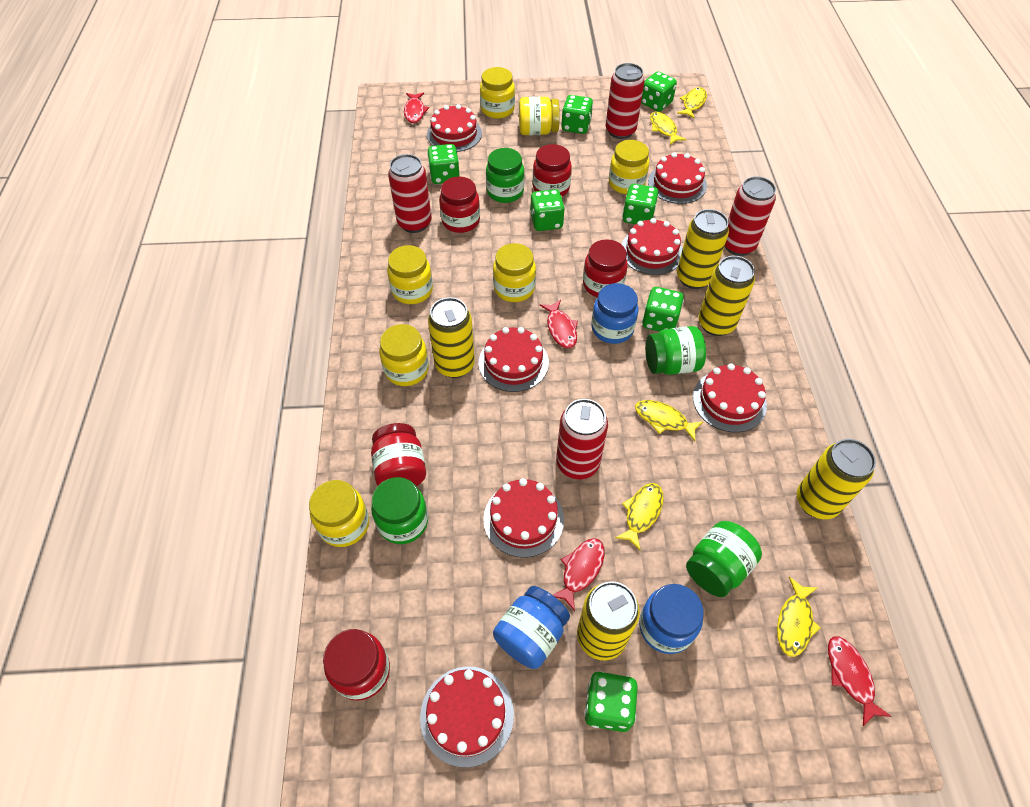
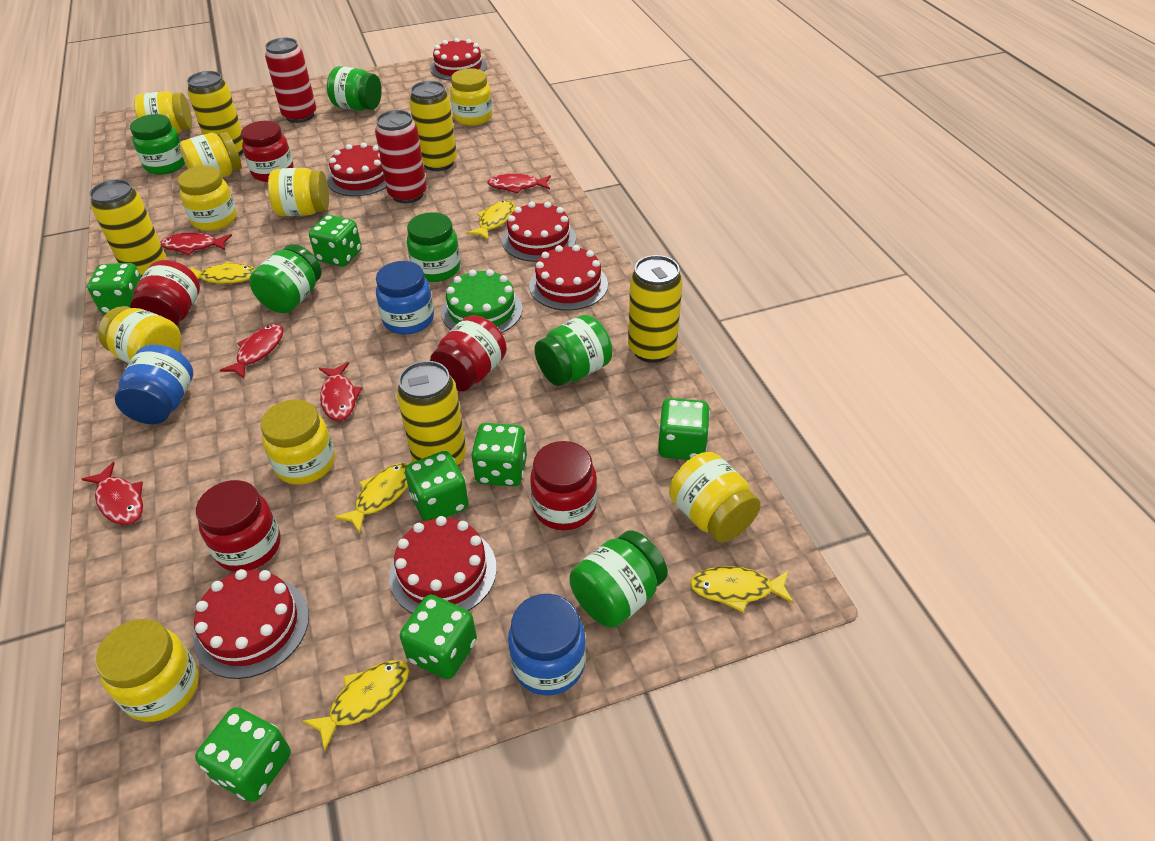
green cake: none = 0 -> [441,269,523,333] = 1
green jar: [371,477,428,544] [486,148,524,203] [645,326,706,375] [686,521,762,597] = 4 -> [130,114,185,175] [249,244,322,313] [327,66,382,111] [407,212,460,282] [534,315,612,386] [570,530,668,628] = 6
red cake: [420,666,514,768] [427,104,482,152] [479,327,549,392] [483,478,564,558] [621,218,683,275] [648,152,707,204] [693,363,767,433] = 7 -> [193,569,309,679] [327,142,386,196] [389,516,497,614] [430,38,487,81] [502,201,576,262] [529,245,608,311] = 6
red can: [388,154,431,233] [556,399,608,479] [605,63,645,139] [725,176,776,256] = 4 -> [265,38,316,123] [375,110,427,203] = 2
red fish: [404,93,429,123] [540,300,578,348] [553,538,604,611] [828,636,892,726] = 4 -> [82,462,143,525] [160,232,232,255] [220,324,284,379] [319,362,363,421] [487,173,551,194] = 5
yellow jar: [309,480,369,547] [379,324,429,386] [387,245,433,304] [480,67,515,119] [493,243,536,302] [519,96,560,135] [609,140,649,194] = 7 -> [95,619,199,722] [98,306,181,364] [134,91,192,133] [177,166,237,231] [179,132,242,178] [260,399,335,485] [268,168,329,216] [450,68,492,126] [669,452,761,542] = 9

